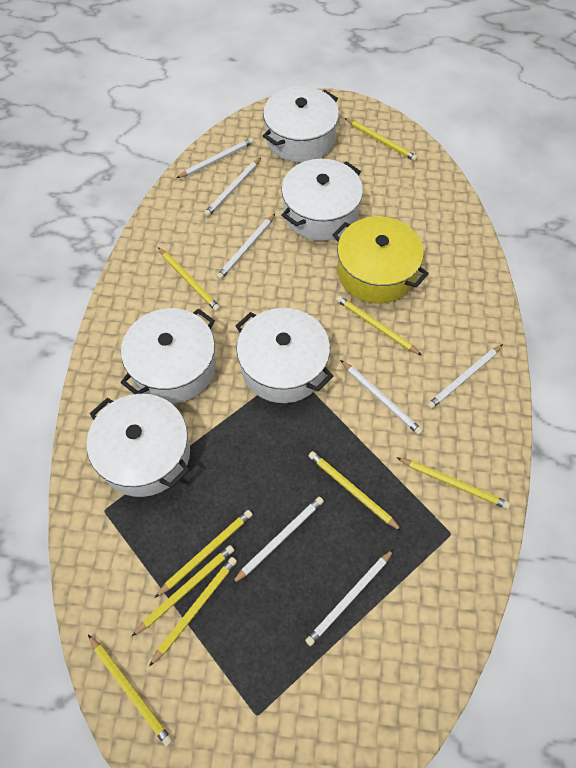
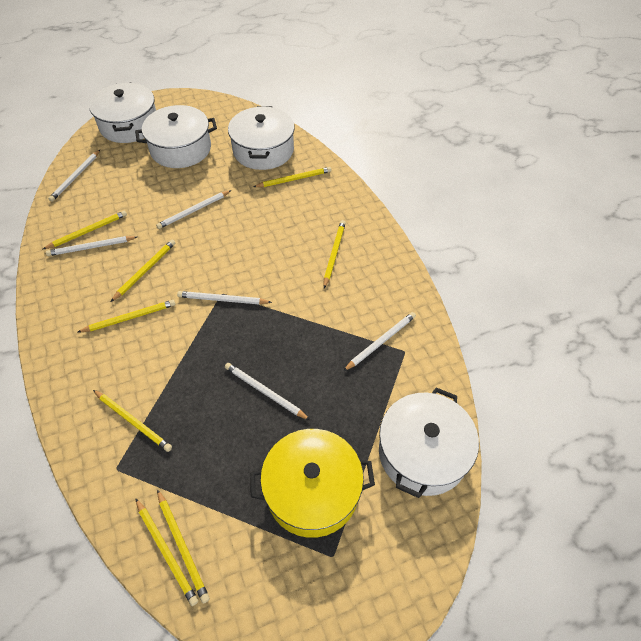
white pencil: [177,138,254,178] [204,158,261,217] [216,214,275,280] [232,497,324,584] [305,549,394,646] [340,360,423,435] [427,344,503,409] = 7 -> [46,236,137,256] [48,150,100,202] [156,190,231,229] [177,291,272,305] [225,363,310,420] [343,312,416,371] = 6
white pot: [87,394,190,497] [120,308,216,403] [236,308,333,403] [263,86,339,162] [281,159,363,241] = 5 -> [89,82,156,143] [135,105,217,168] [228,106,295,170] [379,388,479,498] = 4
yellow pencil: [88,635,173,747] [132,545,234,636] [149,557,237,666] [155,510,253,598] [158,247,220,312] [309,451,402,531] [336,296,422,355] [345,118,418,161] [396,457,510,509] = 9 -> [42,211,127,250] [78,300,176,332] [93,390,172,452] [111,240,176,302] [135,498,198,606] [157,489,210,603] [253,167,331,187] [324,220,346,288] = 8

